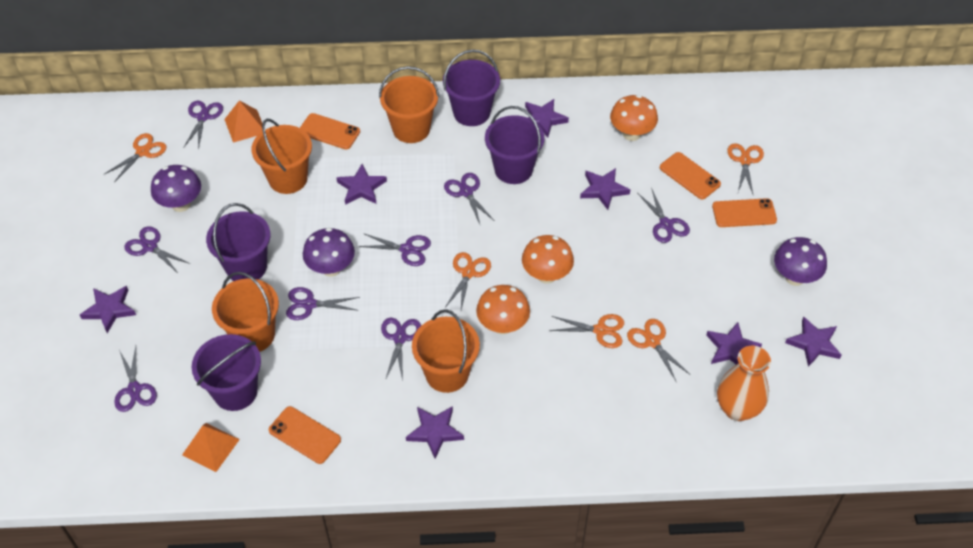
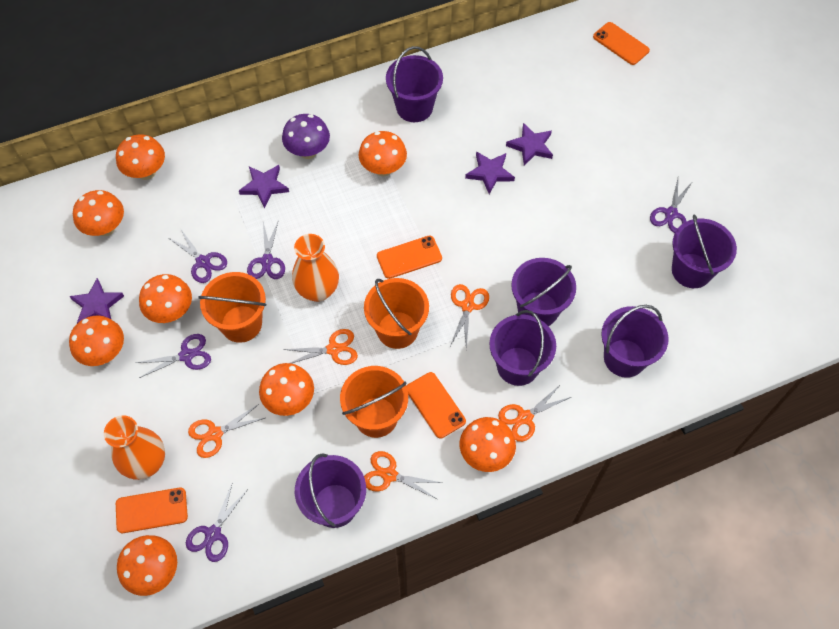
orange bucket: [212,272,279,352] [252,119,312,194] [379,66,439,143] [412,309,480,393] = 4 -> [198,272,266,343] [340,366,408,438] [364,278,429,349] = 3
orange mushroom: [476,285,530,334] [522,235,574,284] [610,95,658,141] = 3 -> [69,316,124,366] [73,190,124,236] [116,134,165,180] [117,535,177,596] [139,274,192,323] [259,363,314,416] [359,131,407,177] [460,417,516,472] = 8
orange pyramid: [182,423,240,472] [224,100,263,143] = 2 -> none = 0
orange vase: [717,346,771,421] = 1 -> [104,415,165,480] [292,234,339,302] = 2
purple bucket: [192,334,261,411] [206,203,270,281] [443,49,500,126] [485,106,544,184] = 4 -> [295,453,366,528] [386,46,443,122] [489,310,556,386] [511,258,576,326] [601,305,668,378] [672,214,737,288] = 6
purple mushroom: [151,165,201,212] [303,228,355,277] [774,237,827,286] = 3 -> [282,114,330,159] = 1
purple scissors: [114,346,157,412] [124,226,190,273] [183,101,223,150] [286,287,360,320] [359,233,431,266] [381,318,421,381] [444,173,494,224] [638,187,690,243] = 8 -> [136,334,211,378] [167,230,227,283] [186,482,248,562] [247,220,285,279] [650,179,693,233] = 5
purple star: [80,286,136,333] [337,164,387,205] [406,406,464,459] [525,99,569,137] [580,168,630,210] [706,322,762,365] [785,317,842,367] = 7 -> [69,278,124,323] [239,165,289,208] [465,151,515,194] [506,123,553,166] = 4

